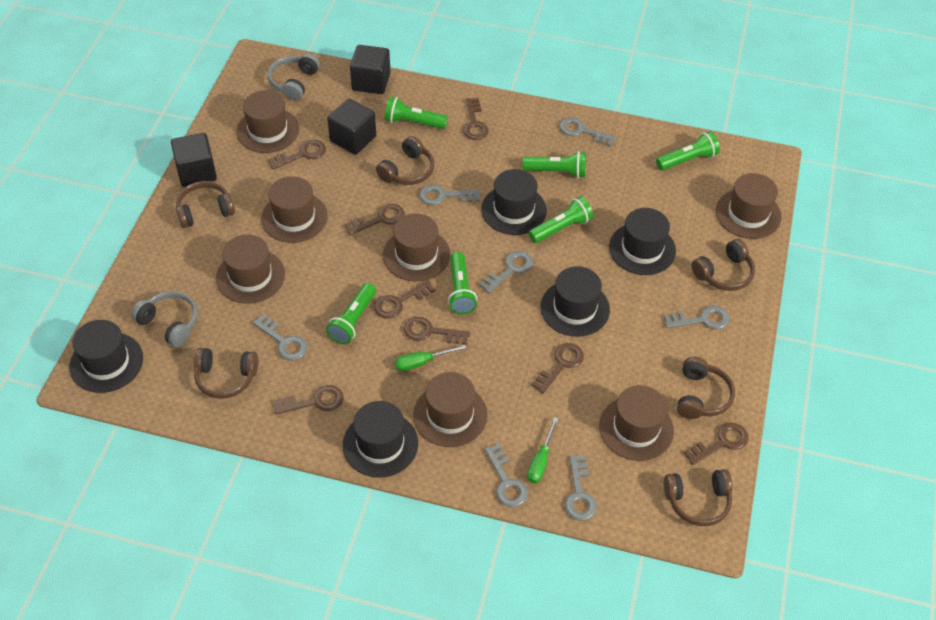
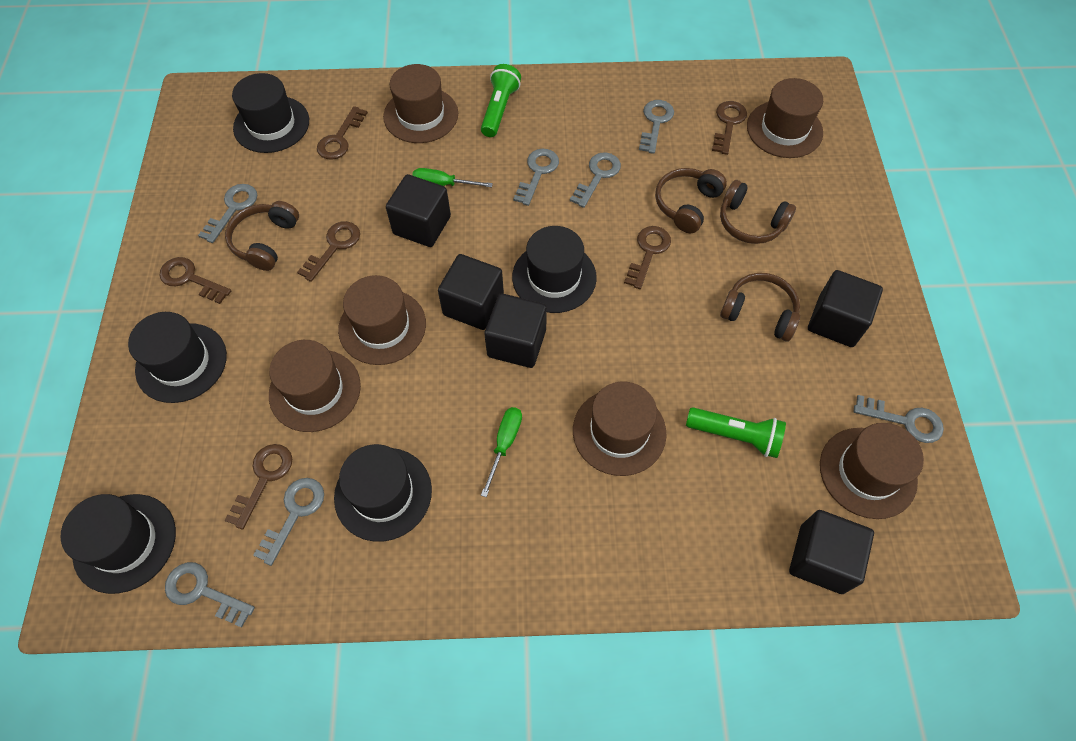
black cube: [171,133,217,187] [327,99,376,155] [350,45,391,94] = 3 -> [386,174,451,247] [438,254,504,330] [484,293,547,368] [789,510,874,594] [808,270,883,347] = 5
brown hat: [216,234,285,304] [237,90,299,153] [261,176,328,243] [383,213,450,281] [413,372,487,447] [599,385,674,461] [716,173,782,239] = 7 -> [269,340,361,432] [338,275,426,365] [383,64,458,143] [573,382,667,476] [747,78,823,158] [820,423,924,519] = 6
brown headphones: [176,181,235,228] [194,348,259,399] [376,136,434,185] [664,469,732,526] [677,357,735,419] [691,239,755,291] = 6 -> [225,201,299,271] [655,168,727,233] [720,180,796,244] [720,273,800,341] = 4
brown key: [268,140,326,170] [274,385,344,415] [344,203,405,235] [374,280,435,319] [404,317,470,345] [463,98,489,140] [531,343,584,394] [684,423,749,465] = 8 -> [159,257,231,304] [225,444,292,530] [297,221,360,282] [317,106,368,160] [624,226,671,289] [712,101,747,155] = 6
green flashlight: [326,283,376,344] [385,97,448,129] [448,252,477,314] [523,151,586,178] [529,196,593,243] [656,131,720,170] = 6 -> [481,64,521,137] [686,407,786,458] = 2
grey headphones: [131,291,198,347] [268,53,320,100] = 2 -> none = 0

